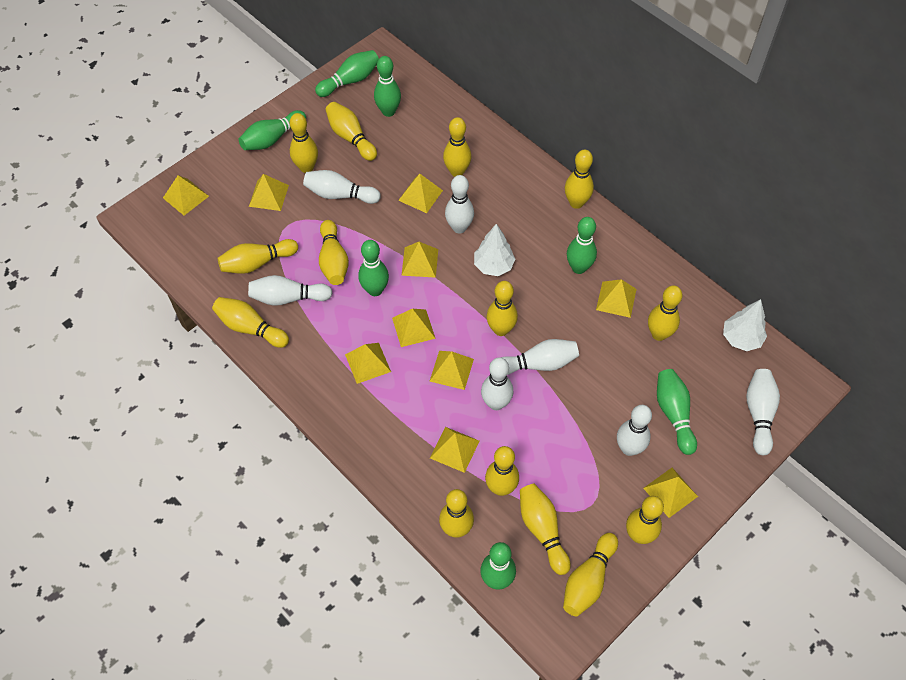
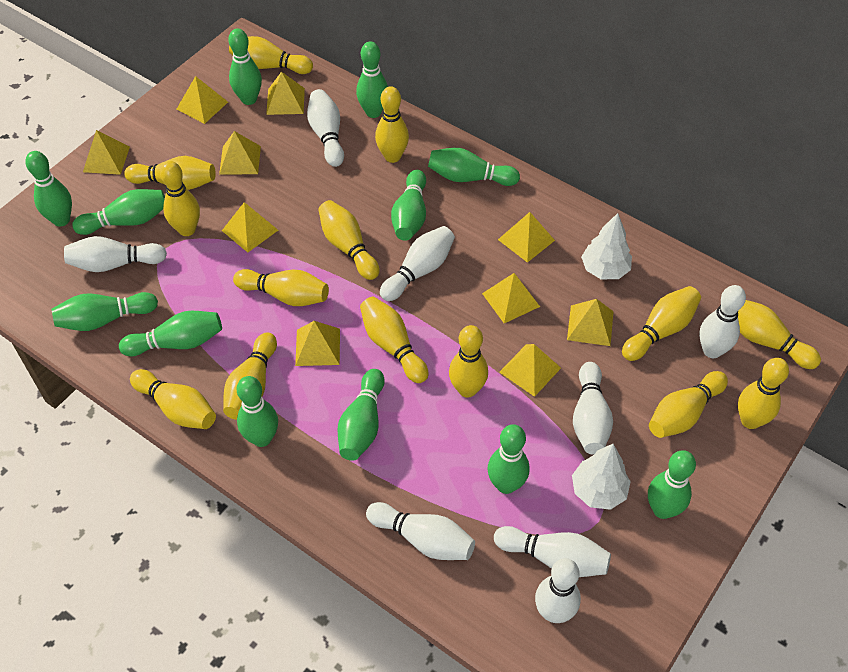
green bowling pin: [239,110,306,150] [315,50,379,97] [358,240,389,296] [374,56,401,117] [480,542,516,590] [567,217,597,274] [657,369,697,455] = 7 -> [25,151,72,226] [52,292,158,331] [72,189,165,235] [119,311,222,356] [228,28,262,105] [237,376,278,447] [337,369,385,461] [356,42,388,118] [391,170,426,240] [428,148,520,186] [488,424,530,494] [648,450,696,519] = 12
white bowling pin: [248,275,332,306] [303,170,381,204] [445,175,474,234] [481,357,513,410] [501,339,579,375] [617,405,652,456] [746,369,780,455] = 7 -> [64,236,167,272] [307,89,344,167] [366,502,475,560] [380,226,455,301] [494,526,611,577] [535,558,581,623] [573,362,613,455] [699,285,746,358] = 8

